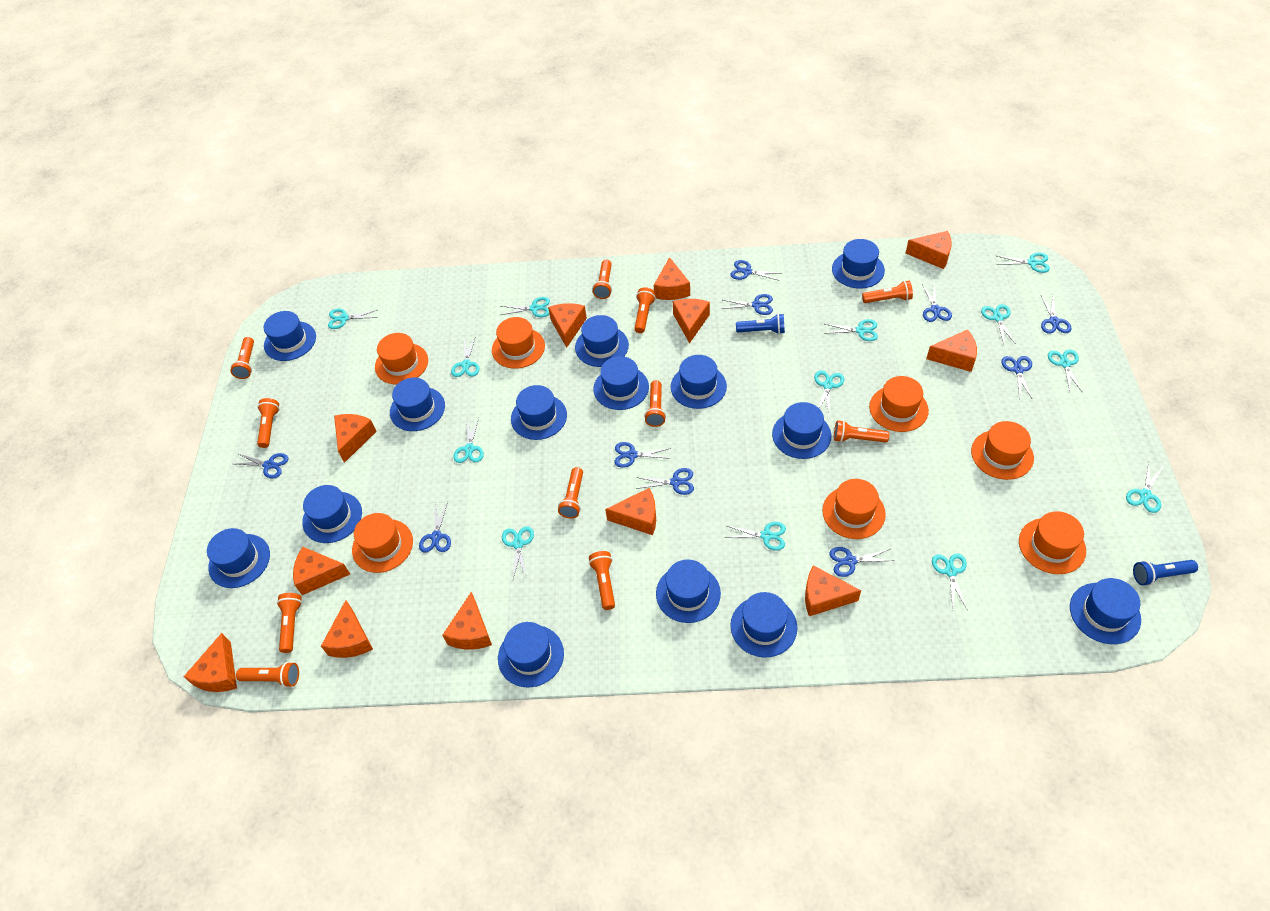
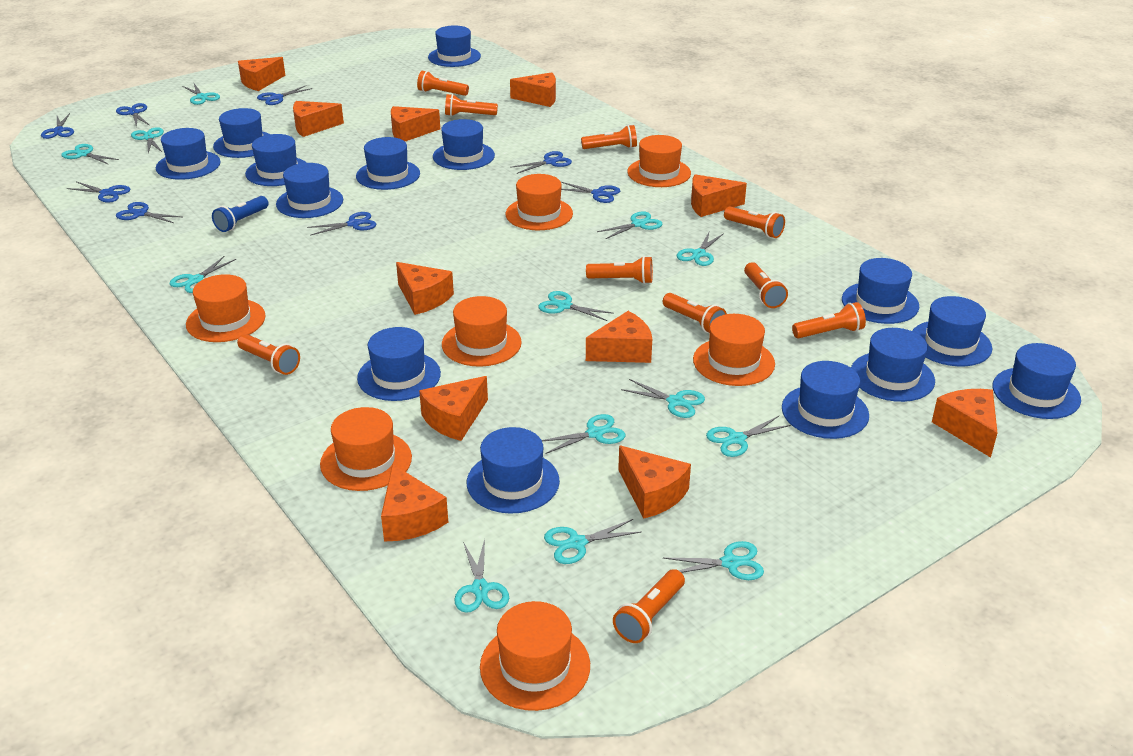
blue flashlight: [736,314,785,334] [1133,560,1198,586] = 2 -> [212,196,269,232] = 1
blue scissors: [236,453,288,479] [419,502,451,552] [615,442,671,468] [636,468,694,495] [722,294,773,315] [730,260,782,281] [829,547,894,577] [922,284,952,322] [1001,356,1032,399] [1041,296,1071,334] = 10 -> [41,113,74,139] [67,182,130,203] [116,103,149,127] [116,202,181,223] [257,86,313,105] [307,212,376,236] [510,151,572,174] [561,182,620,203] = 8
orange cheese: [184,633,237,692] [293,547,350,595] [321,600,373,658] [334,414,377,463] [442,592,492,650] [548,303,587,348] [605,488,656,535] [654,257,690,300] [673,299,710,344] [805,566,861,616] [905,231,952,269] [926,330,977,372] = 12 -> [238,57,286,91] [293,101,344,137] [381,464,448,541] [391,106,440,141] [396,262,454,315] [419,376,488,441] [510,72,556,107] [586,311,652,363] [618,446,691,519] [691,174,747,217] [932,389,997,458] = 11
orange flashlight: [230,337,254,379] [236,662,299,688] [257,398,280,448] [277,593,302,653] [558,467,583,518] [589,551,615,610] [593,259,612,299] [634,287,656,333] [644,380,666,427] [834,420,889,442] [862,281,913,303] = 11 -> [237,334,300,375] [417,71,469,96] [445,94,498,116] [581,125,637,149] [586,256,653,284] [613,569,685,643] [663,293,727,333] [724,206,785,238] [744,262,788,308] [792,302,866,338] = 10

